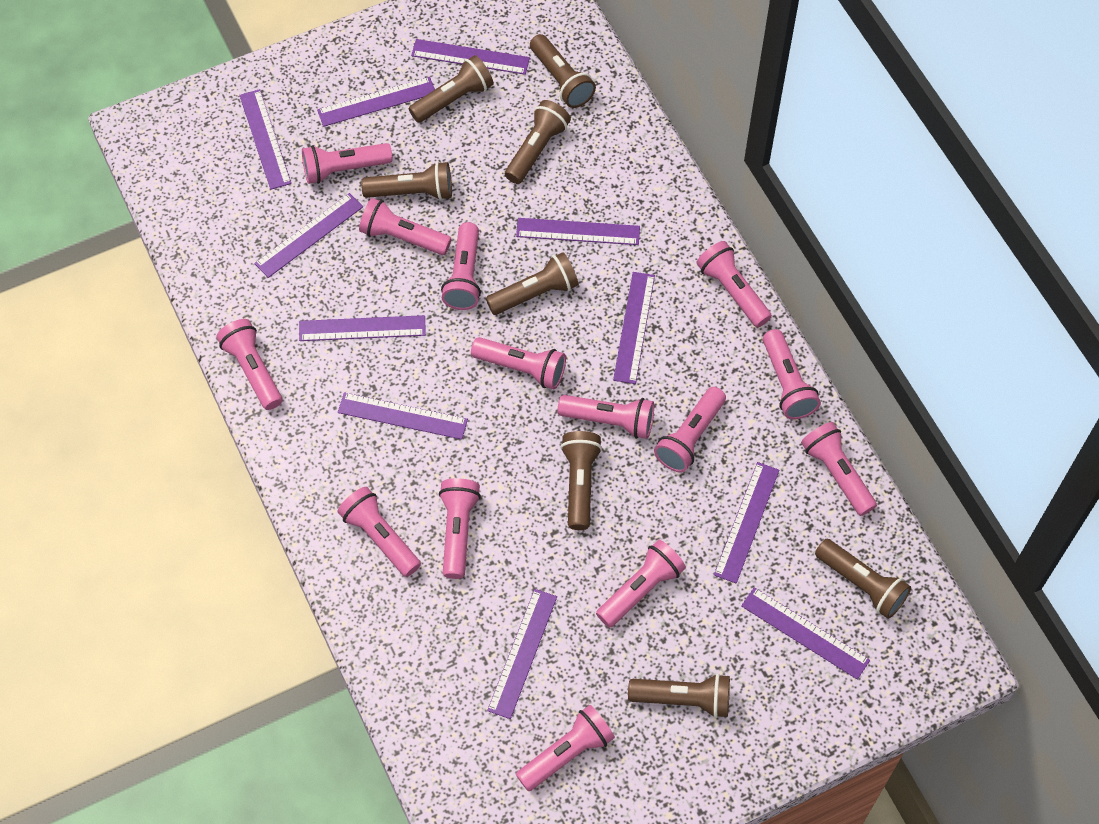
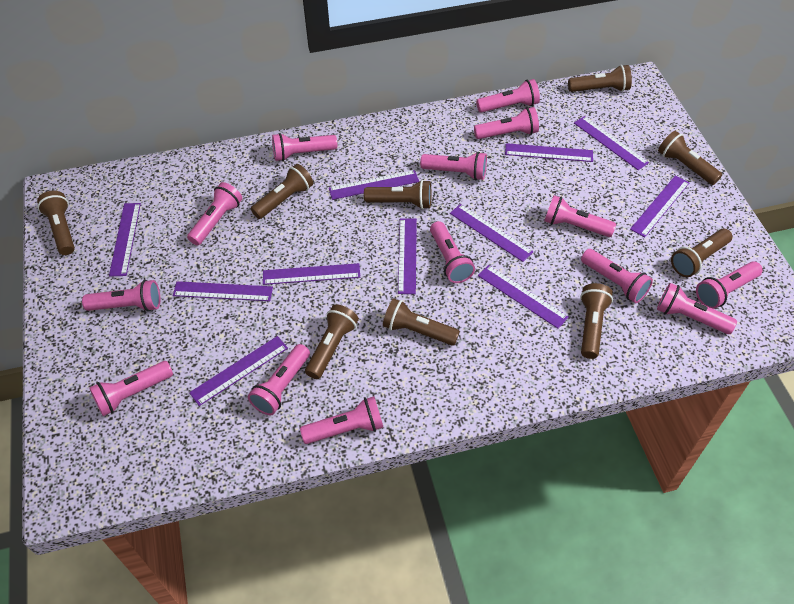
brown flashlight: [361,162,452,200] [409,55,494,123] [486,252,579,315] [505,100,571,184] [530,34,596,108] [561,431,602,530] [628,674,730,718] [815,539,911,619] = 8 -> [37,191,75,255] [251,164,313,219] [305,304,359,379] [364,180,432,209] [383,298,460,346] [568,65,632,92] [580,283,613,359] [658,131,722,185] [671,229,732,277] = 9

